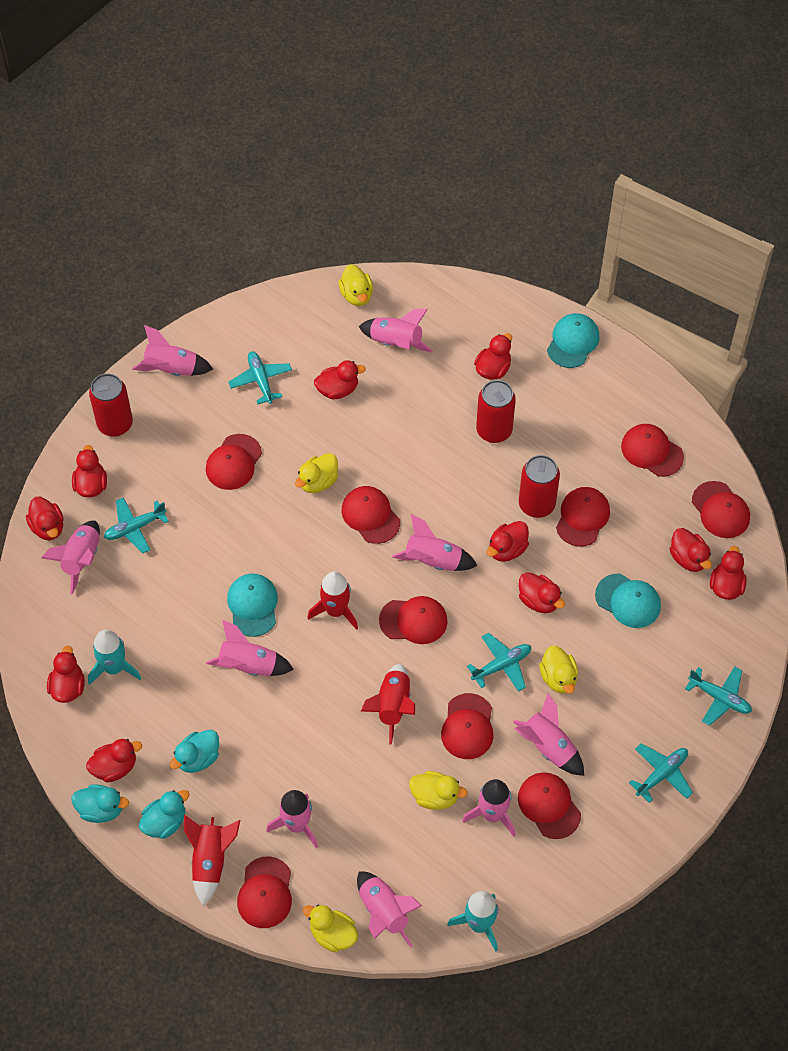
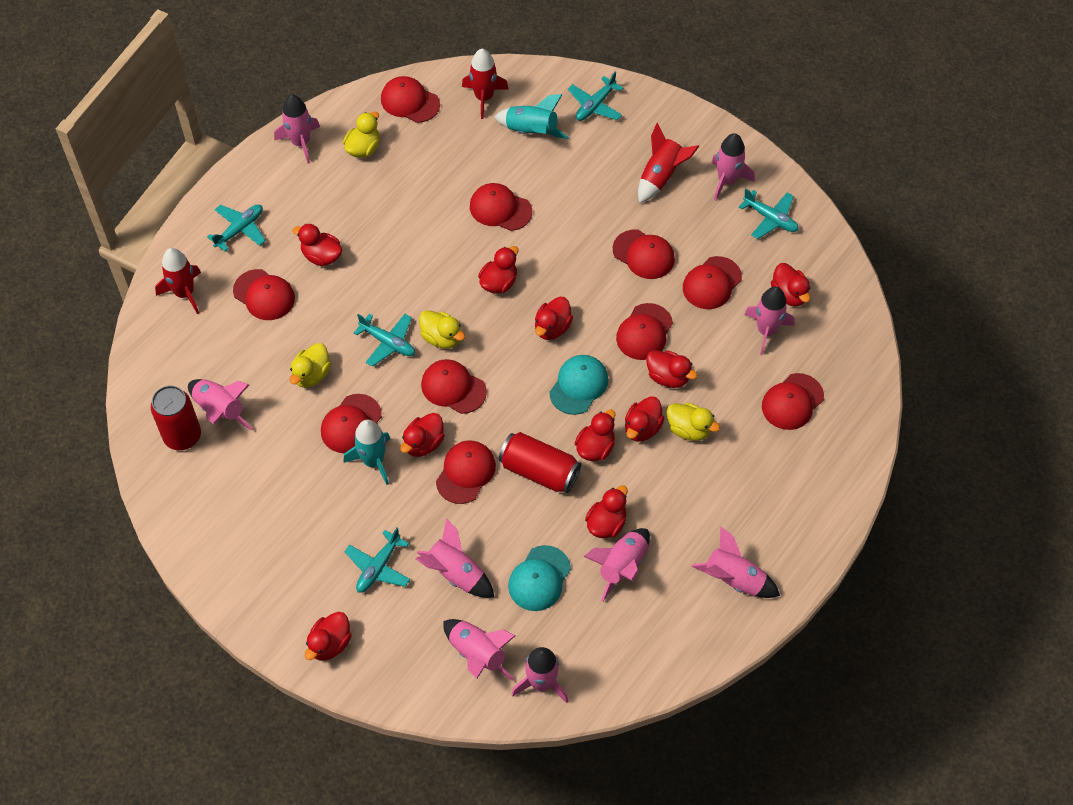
red can: [89,373,133,437] [476,380,516,443] [519,455,560,518] = 3 -> [151,385,201,450] [499,432,581,493] = 2
red cap: [206,434,262,490] [237,856,292,928] [341,486,400,544] [379,596,448,644] [441,693,494,759] [518,772,581,839] [556,487,610,547] [621,424,684,477] [692,481,750,538] = 9 -> [233,269,295,320] [321,394,382,453] [381,76,440,123] [421,359,487,414] [436,440,496,504] [470,183,532,231] [613,230,675,279] [616,303,673,360] [683,256,742,309] [762,373,824,430] = 10
turquoise cap: [227,574,278,637] [547,313,599,368] [595,574,661,628] = 3 -> [508,545,571,611] [549,355,608,415] = 2
turquoise duck: [71,784,129,823] [139,790,190,839] [170,730,219,773] = 3 -> none = 0
yellow duck: [295,453,338,493] [303,905,358,952] [339,264,373,306] [409,771,467,810] [539,645,578,694] = 5 -> [290,343,331,388] [343,111,380,158] [419,310,465,349] [667,403,720,441] = 4

